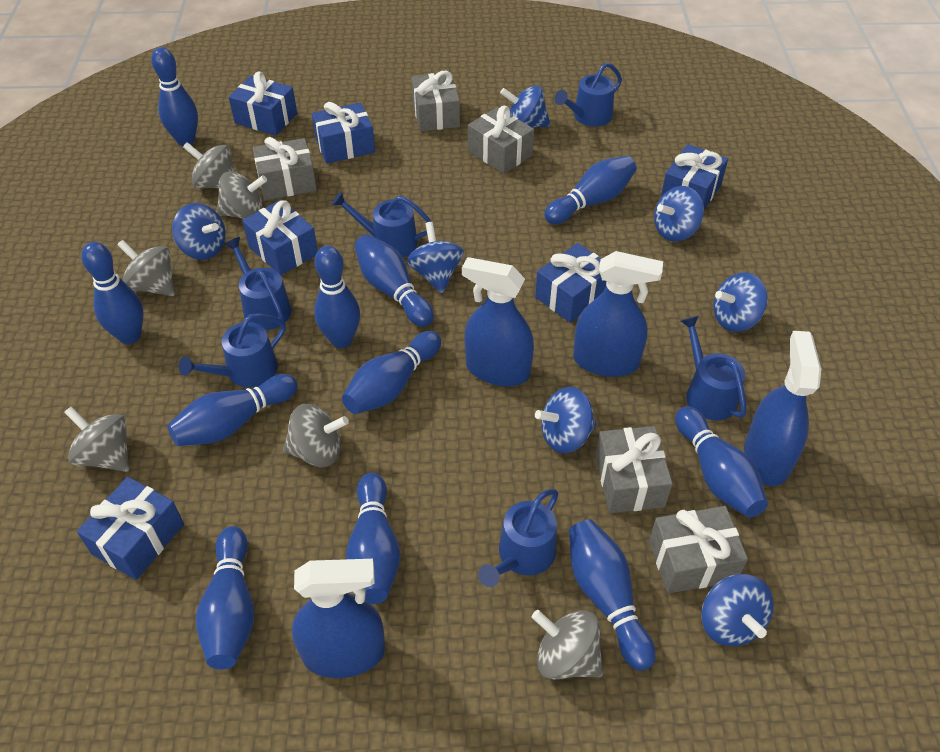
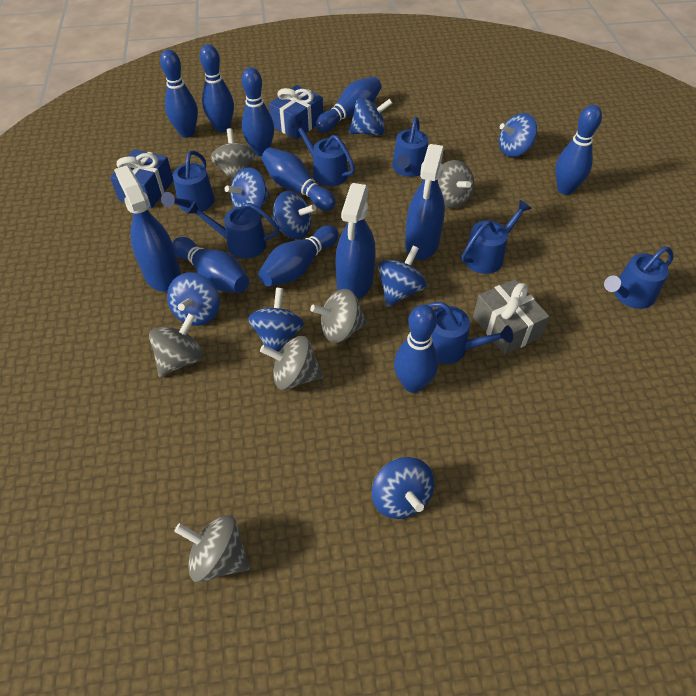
blue bowling pin: [81,242,144,344] [151,47,198,146] [167,374,298,446] [196,526,254,670] [314,246,360,348] [342,331,441,414] [346,472,401,604] [354,234,434,327] [544,156,637,224] [569,519,656,671] [675,406,768,518] = 11 -> [160,50,198,138] [172,237,249,293] [200,44,234,132] [242,67,274,156] [258,225,338,286] [261,147,336,211] [316,77,381,132] [394,305,438,393] [555,105,602,195] = 9
blue gift: [77,477,184,580] [229,72,297,136] [242,200,318,275] [312,102,375,163] [535,243,606,323] [661,144,728,209] = 6 -> [110,149,173,208] [269,85,323,139] = 2
blue spinning top: [172,203,225,260] [407,222,464,293] [500,85,550,128] [535,387,597,453] [654,186,704,242] [701,574,773,646] [713,272,768,332] = 7 -> [167,273,220,326] [225,167,270,209] [248,288,304,352] [272,191,316,239] [349,98,393,136] [372,457,434,519] [378,246,426,307] [499,113,537,157] = 8
blue spray bottle: [292,559,385,678] [462,257,534,386] [573,251,663,377] [744,331,821,486] = 4 -> [114,165,181,292] [335,183,376,299] [405,144,445,260] = 3
blue watering can: [179,313,286,388] [224,237,292,330] [331,191,434,257] [478,489,558,587] [554,63,622,126] [681,316,746,420] = 6 -> [161,151,215,212] [187,201,279,259] [292,119,355,186] [392,117,428,177] [408,302,513,364] [462,200,532,274] [604,247,674,309] = 7
grey gift: [253,137,317,200] [411,70,460,131] [468,106,534,174] [595,426,673,513] [649,506,748,594] = 5 -> [473,279,550,355] = 1

